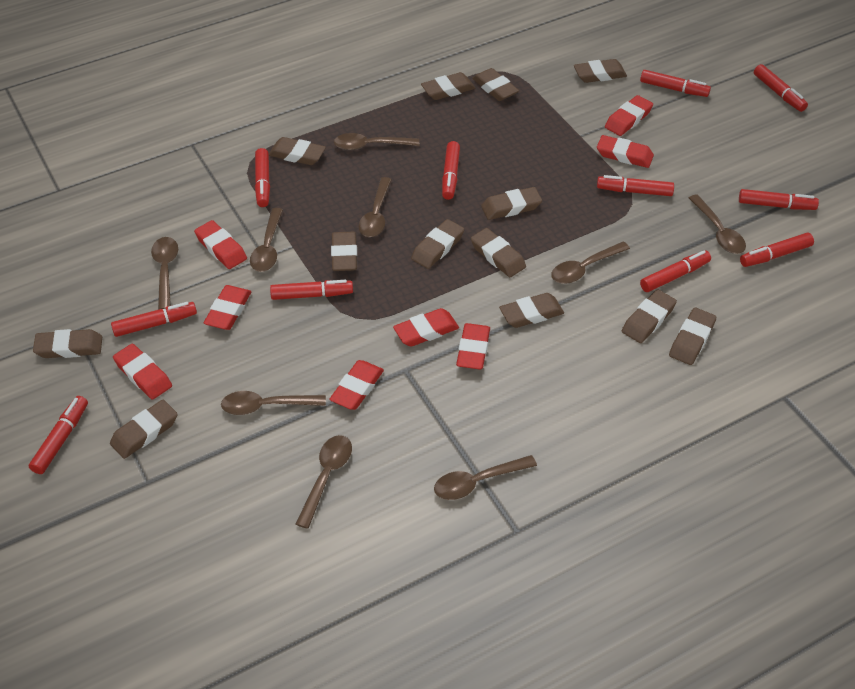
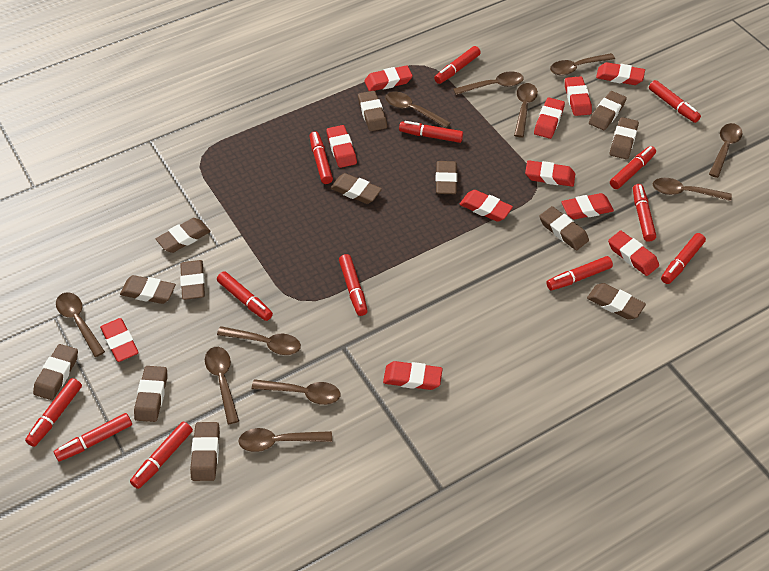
brown spoon: [151,237,178,310] [221,391,326,415] [250,208,283,272] [296,435,352,529] [334,133,419,150] [359,177,392,237] [434,455,537,500] [551,242,630,284] [689,194,746,254] = 9 -> [56,293,105,357] [205,347,239,424] [217,326,301,355] [238,428,332,452] [251,379,340,405] [386,92,451,128] [453,71,524,95] [514,83,538,137] [550,53,615,75] [653,178,732,201] [709,123,742,178] = 11
red eraser: [113,343,172,400] [194,220,247,269] [204,285,251,330] [329,360,384,410] [393,308,459,347] [456,323,490,369] [597,135,654,168] [605,95,653,136] = 8 -> [100,318,139,362] [326,125,357,168] [364,65,413,91] [383,361,443,390] [459,190,513,222] [525,160,575,187] [534,98,565,139] [561,193,614,220] [565,76,592,116] [596,62,645,85] [608,231,659,276] = 11
red marker: [29,396,88,474] [111,302,197,337] [255,148,270,207] [270,280,353,300] [442,141,460,200] [597,175,674,196] [640,70,711,97] [640,250,711,292] [739,189,819,210] [740,233,814,267] [754,64,808,112] = 11 -> [25,378,82,447] [54,413,132,461] [130,422,193,489] [217,271,273,321] [309,131,333,184] [339,254,368,316] [399,121,463,143] [434,46,481,84] [547,256,613,291] [610,146,656,189] [633,184,656,242] [649,80,701,123] [661,233,706,284] = 13

